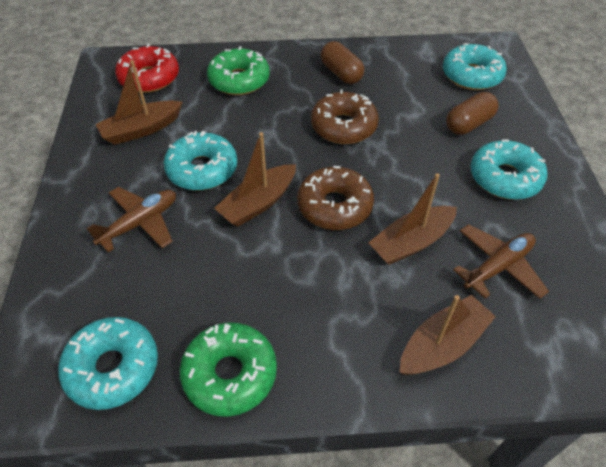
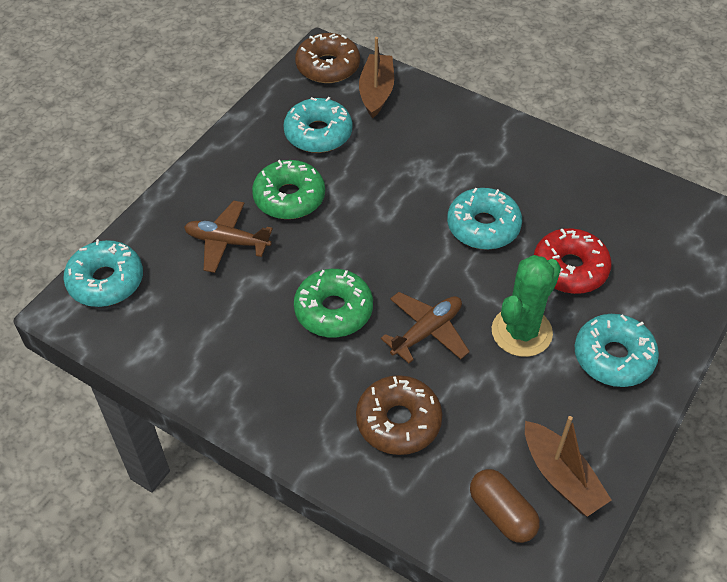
brown boat: [95,60,182,145] [214,132,296,227] [368,173,457,265] [400,295,496,375] = 4 -> [359,37,394,119] [525,416,612,517] = 2
brown capsule: [321,41,365,84] [446,92,499,135] = 2 -> [470,469,540,543] = 1
green cactus: none = 0 -> [492,255,561,357] = 1

